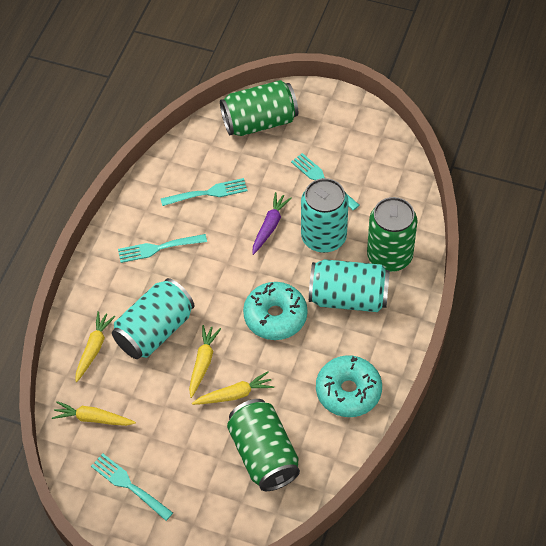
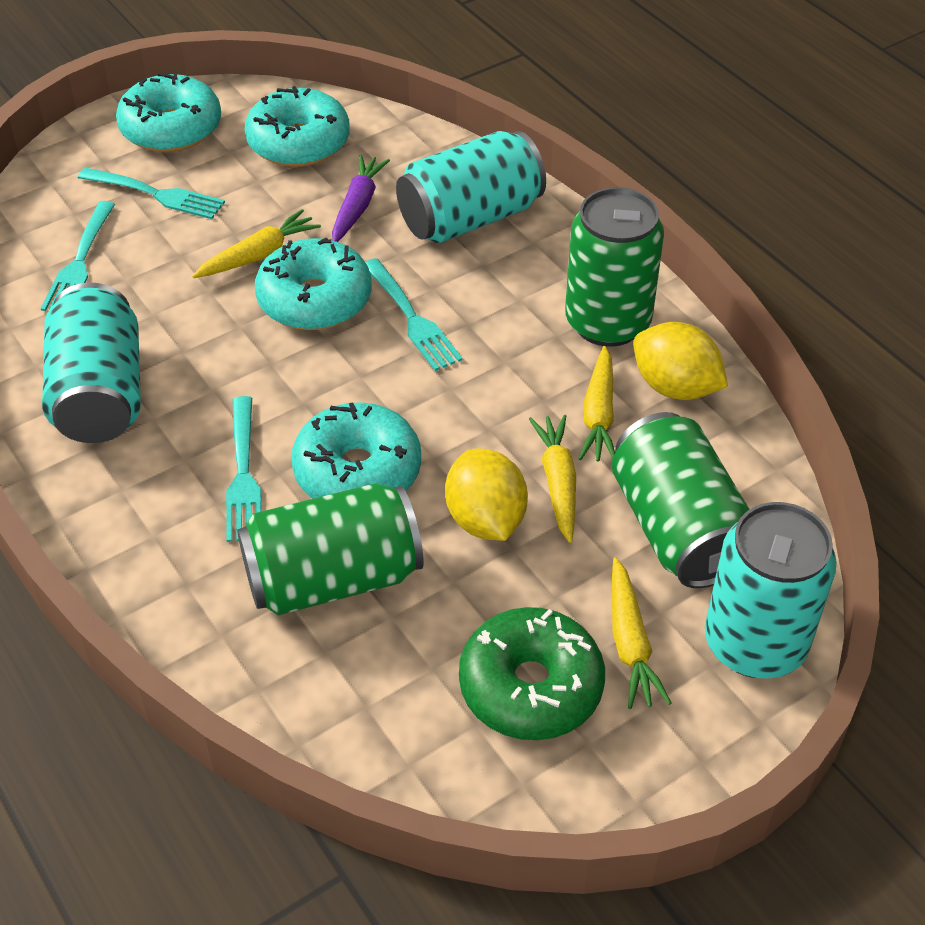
green donut: none = 0 -> [459,607,605,740] = 1
turquoise donut: [243,282,307,340] [316,355,382,417] = 2 -> [116,72,221,152] [245,86,350,167] [255,238,372,330] [291,402,421,499] = 4
yellow lemon: none = 0 -> [445,448,528,541] [633,322,728,400] = 2

